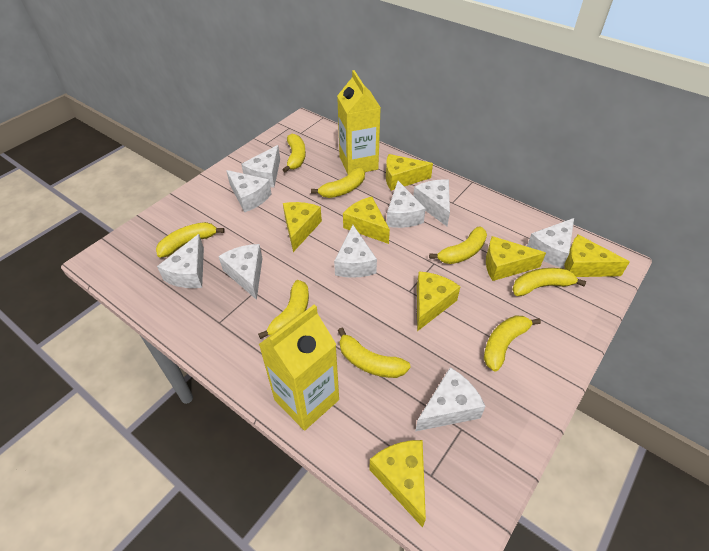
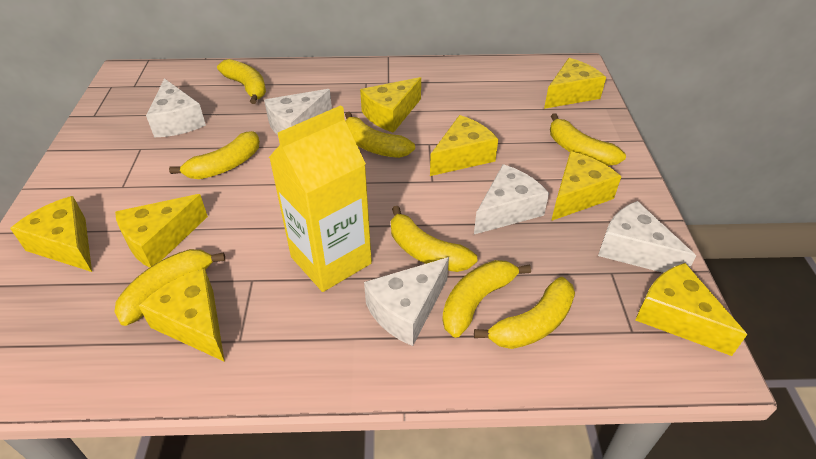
white cheese: [157,234,204,288] [219,244,263,300] [226,170,272,212] [241,145,280,188] [334,225,377,278] [387,181,426,228] [413,180,450,226] [415,368,486,431] [527,218,574,268] = 9 -> [146,78,206,137] [264,89,332,135] [364,257,449,346] [474,164,549,234] [598,201,696,273] = 5
yellow carton: [259,305,339,431] [337,70,381,175] = 2 -> [269,105,372,292] = 1
yellow cheese: [283,202,322,252] [343,197,390,244] [369,440,426,528] [386,154,433,191] [417,271,461,331] [486,236,546,281] [565,235,630,277] = 7 -> [10,196,92,272] [115,194,208,268] [139,268,225,362] [360,77,421,133] [430,115,498,176] [544,58,606,109] [551,151,622,221] [635,263,747,356] = 8

